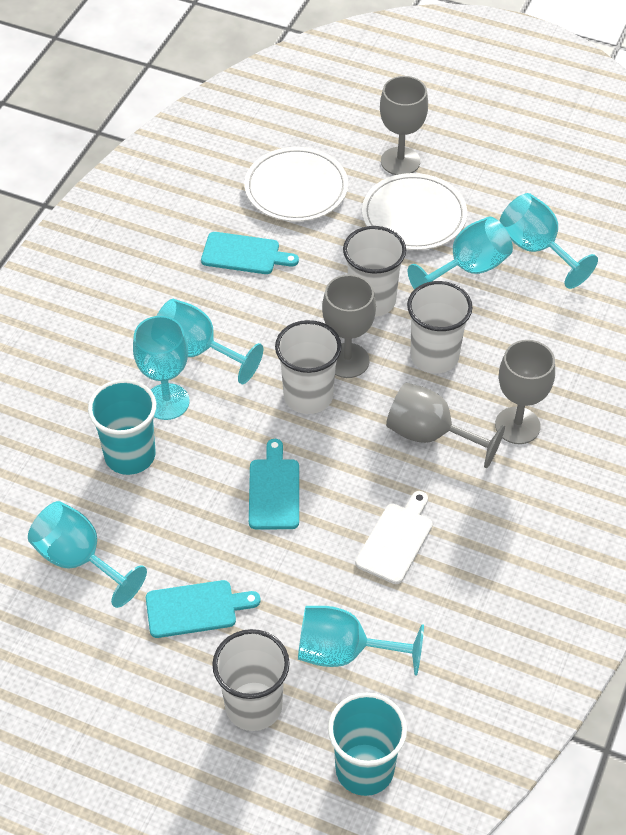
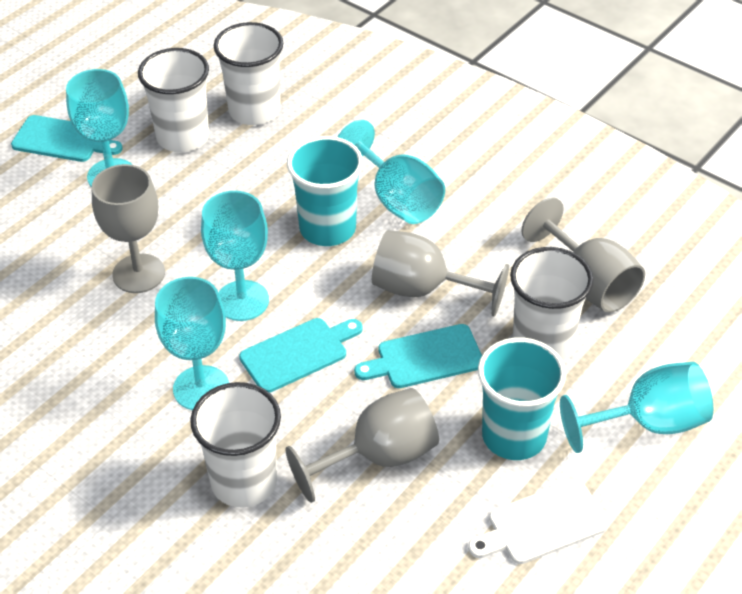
turquoise goblet: [28,501,147,608] [133,316,190,420] [157,299,263,384] [298,606,424,676] [408,217,513,289] [499,193,598,289] = 6 -> [66,69,133,187] [155,277,229,410] [201,191,269,321] [338,120,445,224] [560,362,713,453] = 5
white plate: [245,147,348,222] [362,173,467,250] = 2 -> none = 0

